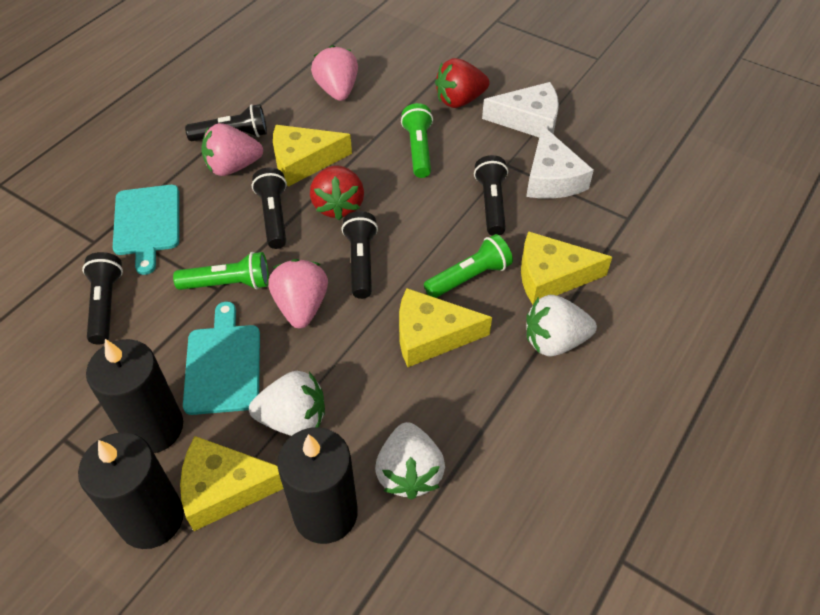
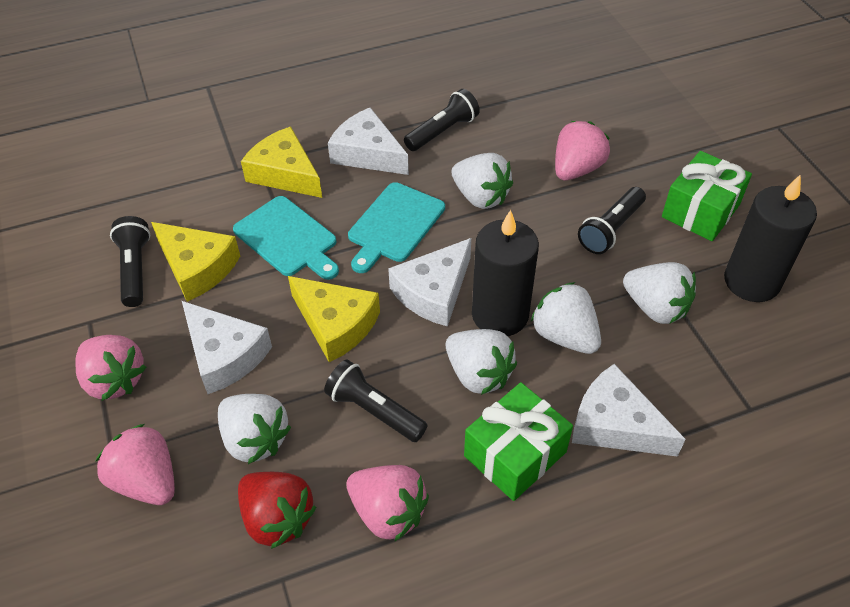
black candle: [78,433,184,549] [86,339,183,453] [277,427,358,544] = 3 -> [472,210,539,336] [724,174,817,302] = 2
black flashlight: [82,252,123,344] [185,104,267,141] [252,167,287,249] [341,211,378,299] [474,155,508,236] = 5 -> [110,216,150,307] [324,359,427,442] [404,89,480,151] [578,187,646,254] = 4
green flashlight: [173,252,269,290] [401,103,433,178] [424,234,513,298] = 3 -> none = 0
green gift: none = 0 -> [464,382,573,501] [662,151,752,241] = 2
pink strawberry: [201,123,263,176] [269,259,328,328] [311,45,358,101] = 3 -> [75,335,146,401] [95,424,175,505] [346,465,429,541] [555,121,610,181] = 4
red strawberry: [310,165,364,220] [435,58,490,108] = 2 -> [238,472,316,549] = 1
white cheese: [482,82,559,137] [526,125,594,199] = 2 -> [182,301,272,394] [328,108,409,175] [388,238,471,327] [572,364,686,457] = 4
white strawberry: [249,371,325,436] [375,422,445,500] [526,295,597,356] = 3 -> [218,394,291,464] [446,329,517,395] [451,153,513,209] [531,282,601,354] [623,262,696,324] = 5
yellow cheese: [180,436,284,531] [273,125,352,187] [399,288,492,367] [521,231,612,304] = 4 -> [151,222,240,302] [241,127,322,198] [288,276,380,362] = 3

